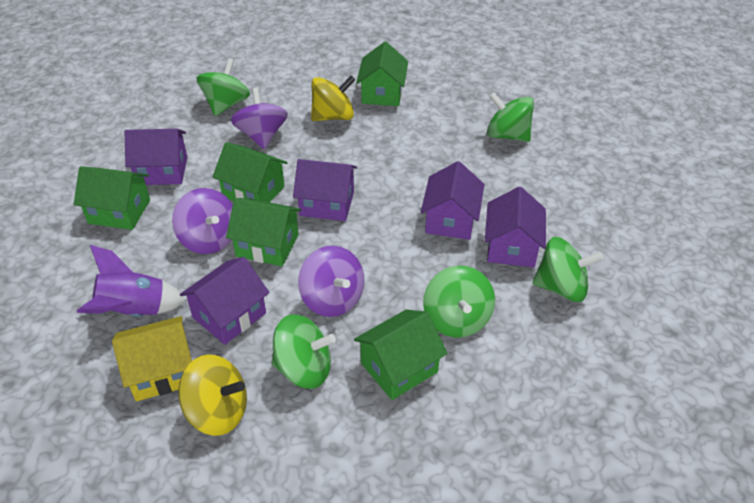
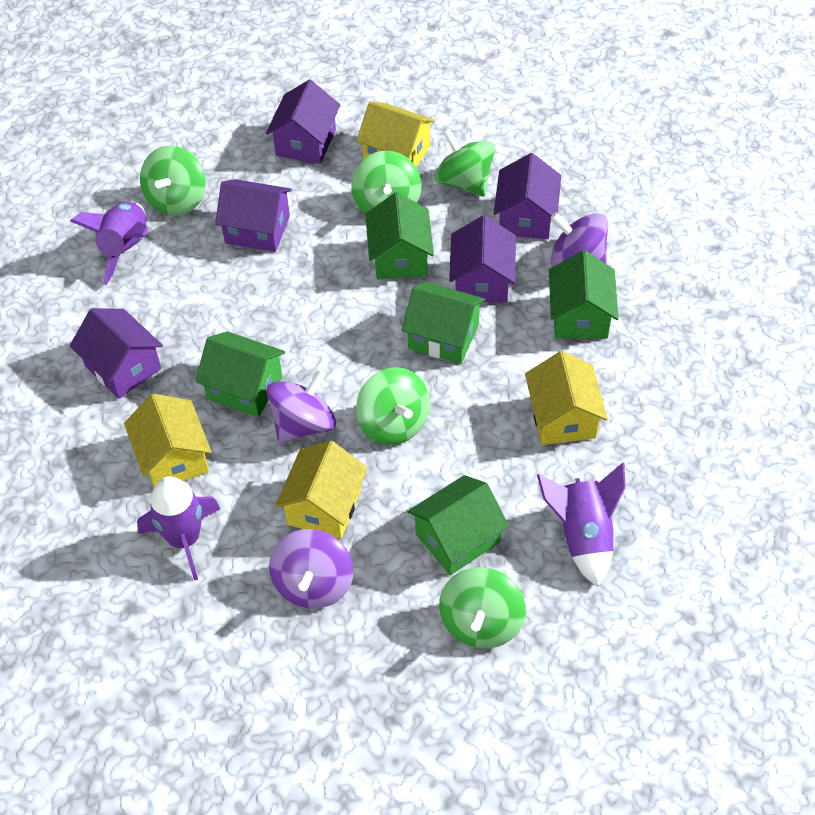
purple rocket: [77,245,186,317] = 1 -> [70,201,148,285] [137,476,220,580] [537,462,626,587] = 3
yellow house: [112,316,192,401] = 1 -> [124,394,212,487] [275,441,368,539] [356,101,435,167] [525,351,608,445] = 4
yellow spinning top: [178,354,247,436] [311,76,355,121] = 2 -> none = 0

